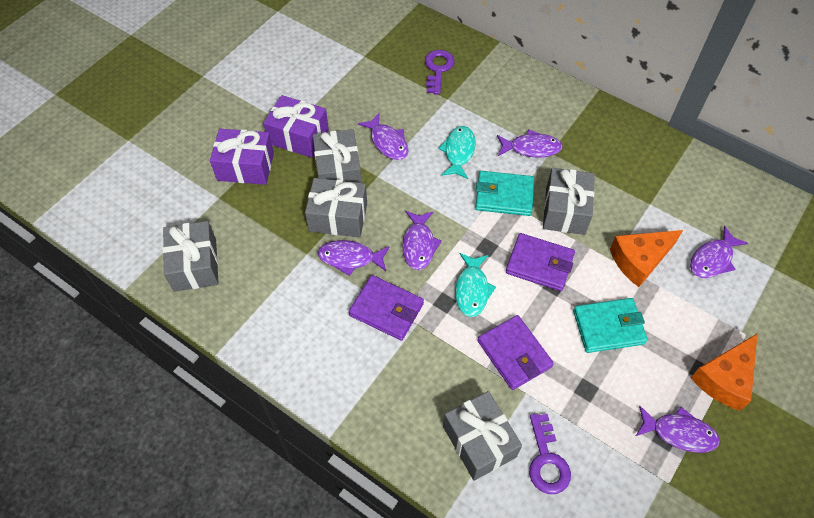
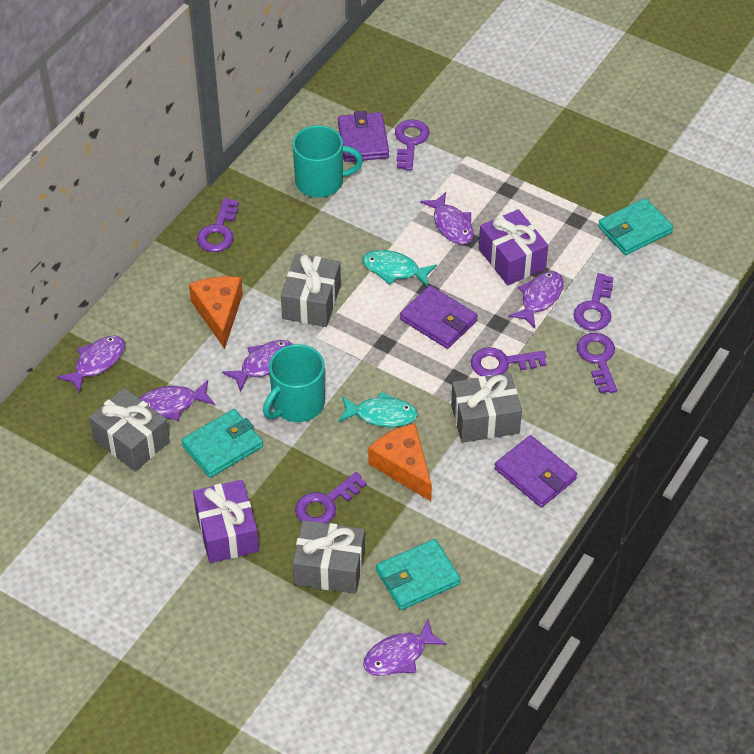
grey gift: [163,221,219,292] [305,178,367,238] [313,129,362,183] [443,391,522,481] [543,168,595,235] = 5 -> [89,388,170,471] [281,253,341,327] [293,520,365,594] [451,373,522,443] = 4
purple key: [425,50,455,95] [529,413,571,494] = 2 -> [197,198,239,252] [295,472,367,523] [395,120,430,170] [471,347,546,377] [573,273,613,330] [577,333,617,393] = 6
turquoise mug: none = 0 -> [263,344,325,422] [292,125,363,198] = 2
turquoise wallet: [475,171,534,216] [573,298,648,353] = 2 -> [181,409,263,478] [376,539,461,610] [598,198,673,255] = 3

